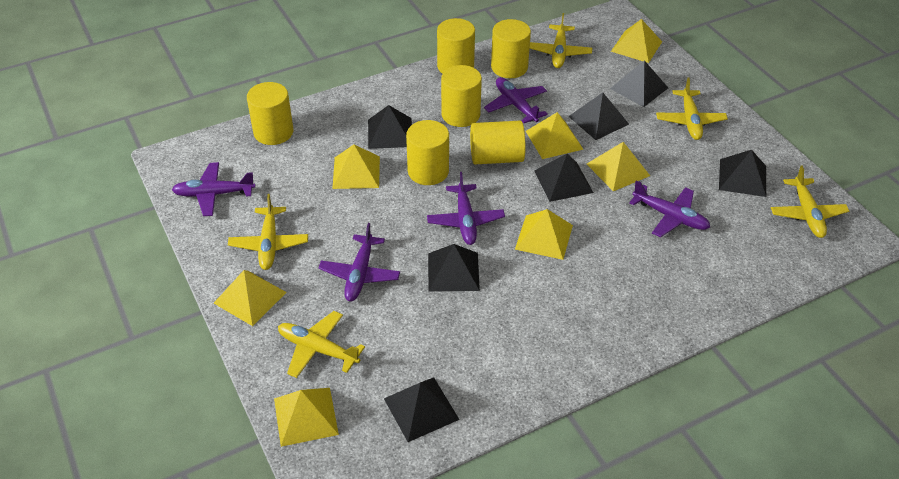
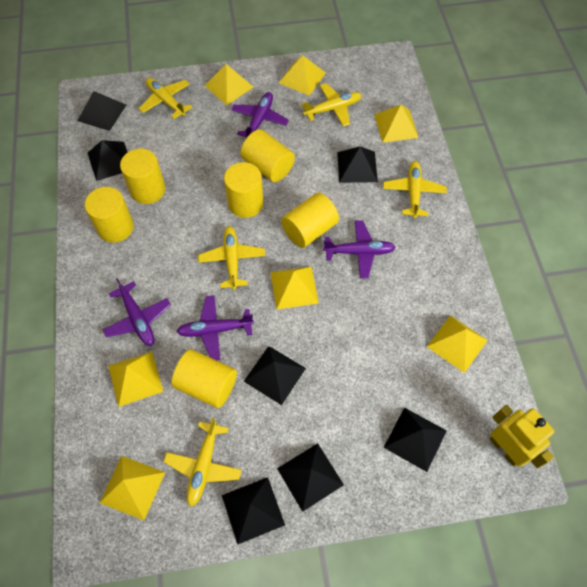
purple plane: [172,162,255,216] [318,223,400,302] [427,172,505,245] [484,77,548,123] [629,180,710,237] = 5 -> [103,278,171,346] [176,295,254,360] [231,92,289,138] [323,220,396,278] = 4
yellow robot: none = 0 -> [489,405,555,468] = 1

